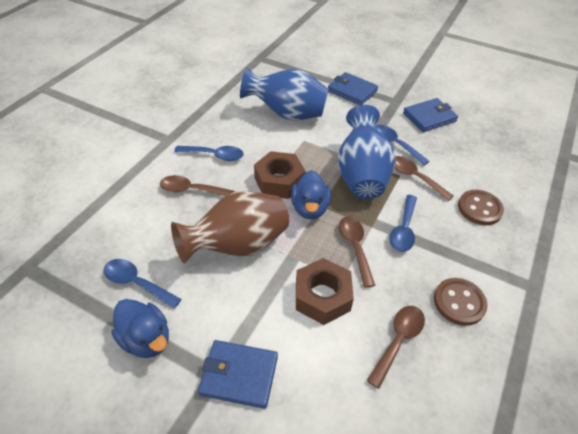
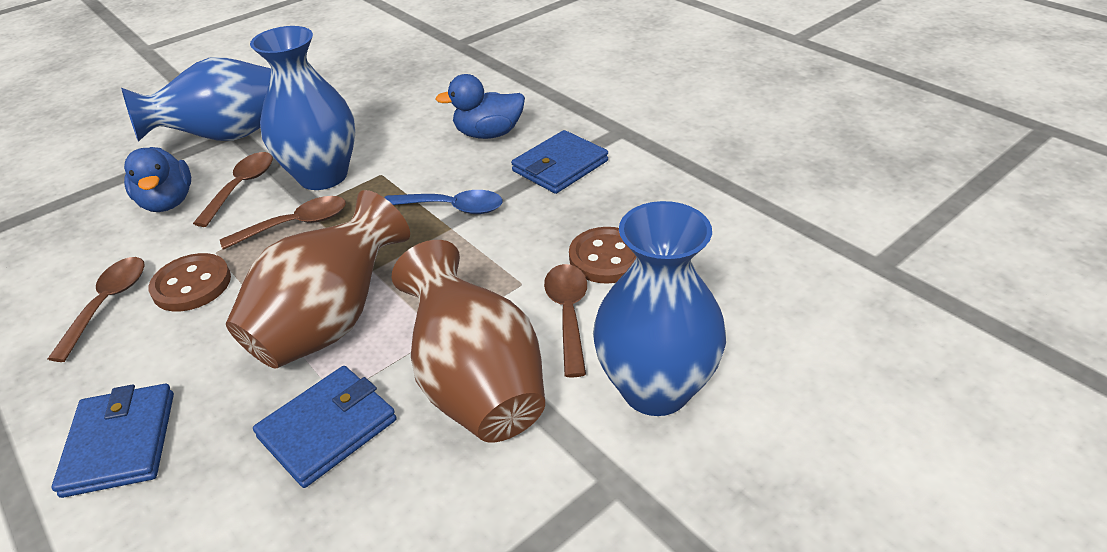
blue spoon: [103,259,182,309] [174,146,244,161] [374,125,430,165] [389,195,417,252] = 4 -> [384,190,502,214] = 1
blue vase: [240,67,328,120] [337,105,395,199] = 2 -> [121,57,271,142] [250,26,355,190] [593,201,726,416] = 3
brown nut: [254,151,305,199] [296,258,354,325] = 2 -> none = 0
brown vase: [171,191,289,264] = 1 -> [226,190,410,369] [392,240,545,443] = 2

